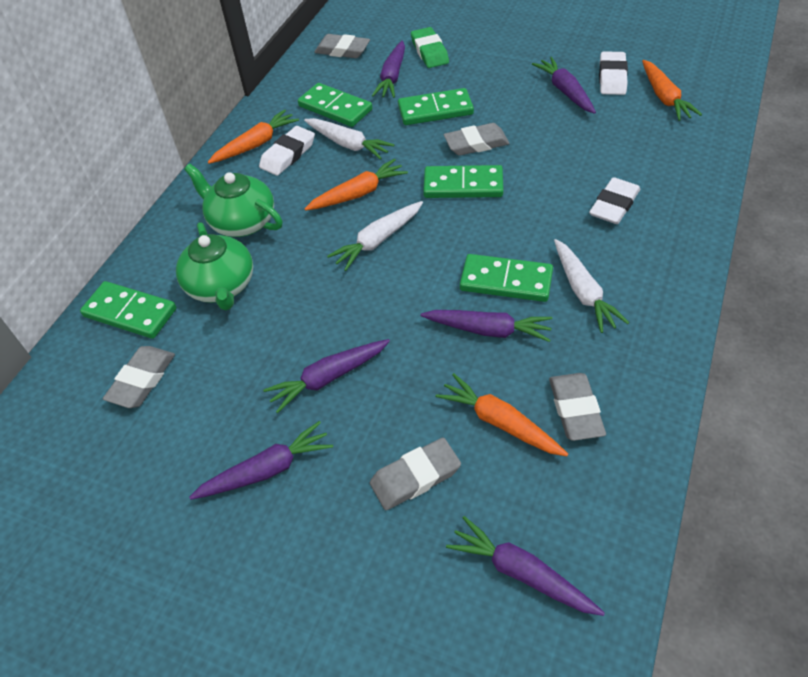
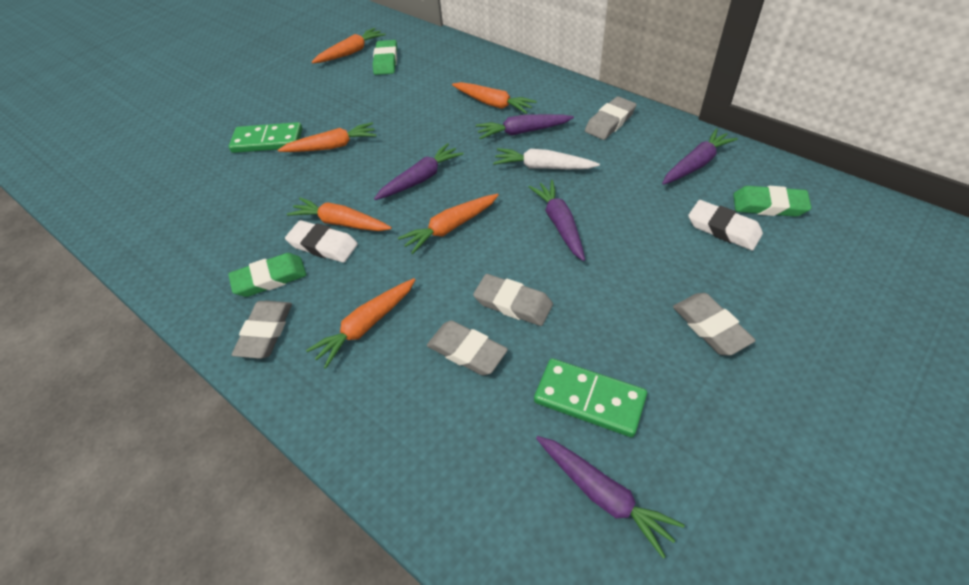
green domino: [80,281,176,339] [298,83,372,127] [398,88,474,125] [423,165,504,198] [460,254,553,302] = 5 -> [229,122,302,153] [534,358,647,437] = 2
green eraser: [411,27,449,68] = 1 -> [228,253,307,297] [373,40,397,75] [733,186,812,217] = 3
green teapot: [176,222,253,310] [184,164,282,237] = 2 -> none = 0
orange carrot: [208,109,299,164] [304,158,408,211] [435,373,568,456] [642,60,702,121] = 4 -> [278,122,377,152] [287,198,392,231] [306,278,415,369] [312,28,385,63] [398,194,499,254] [452,82,537,114] = 6
purple carrot: [189,421,333,500] [263,339,390,413] [372,40,405,98] [421,310,552,342] [446,516,605,616] [532,57,596,114] = 6 -> [374,143,463,200] [476,114,574,139] [529,180,585,261] [536,436,685,558] [662,128,738,185] = 5
white carrot: [304,118,394,160] [327,201,423,271] [554,239,629,333] = 3 -> [493,148,600,169] = 1
white eraser: [259,126,315,176] [589,177,640,224] [599,51,628,95] = 3 -> [285,220,358,262] [688,200,763,251] = 2

